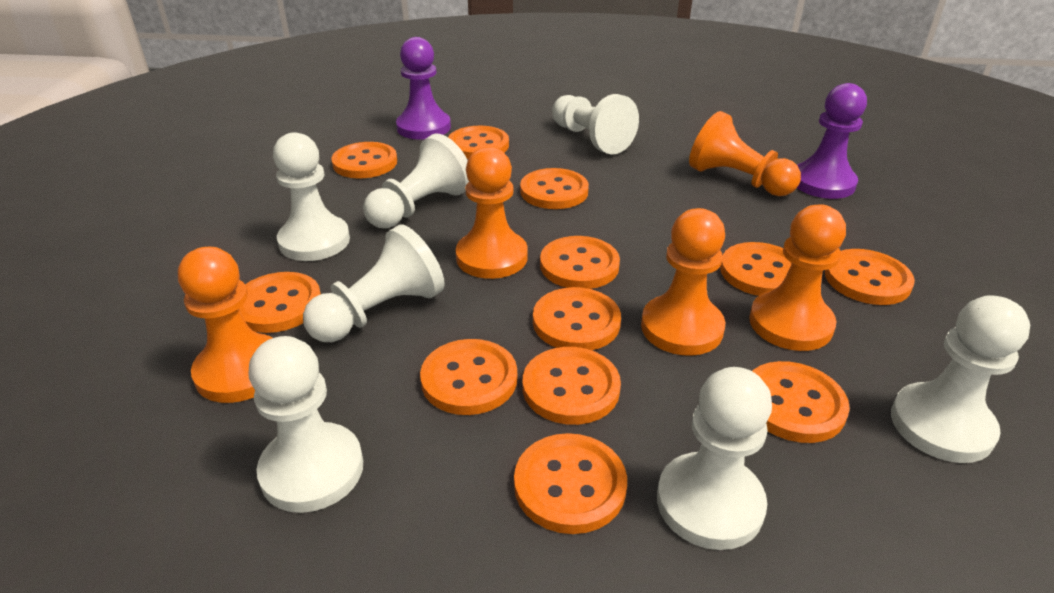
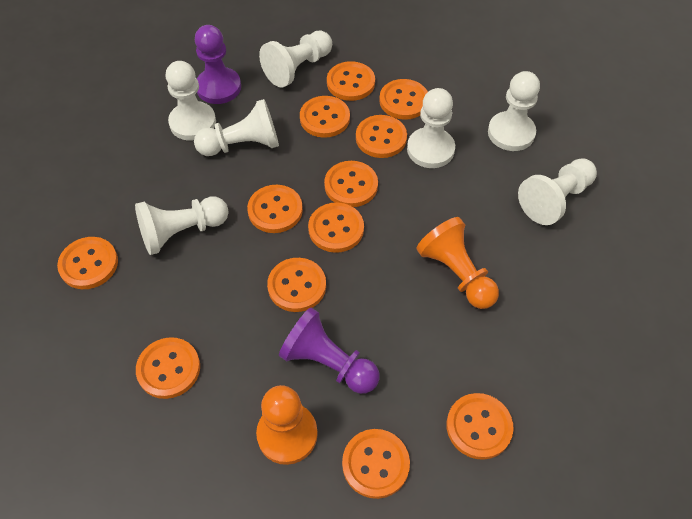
orange pawn: [178,247,273,403] [456,146,528,279] [641,208,725,356] [689,111,801,196] [749,204,846,351] = 5 -> [256,385,318,465] [416,217,499,309] = 2

